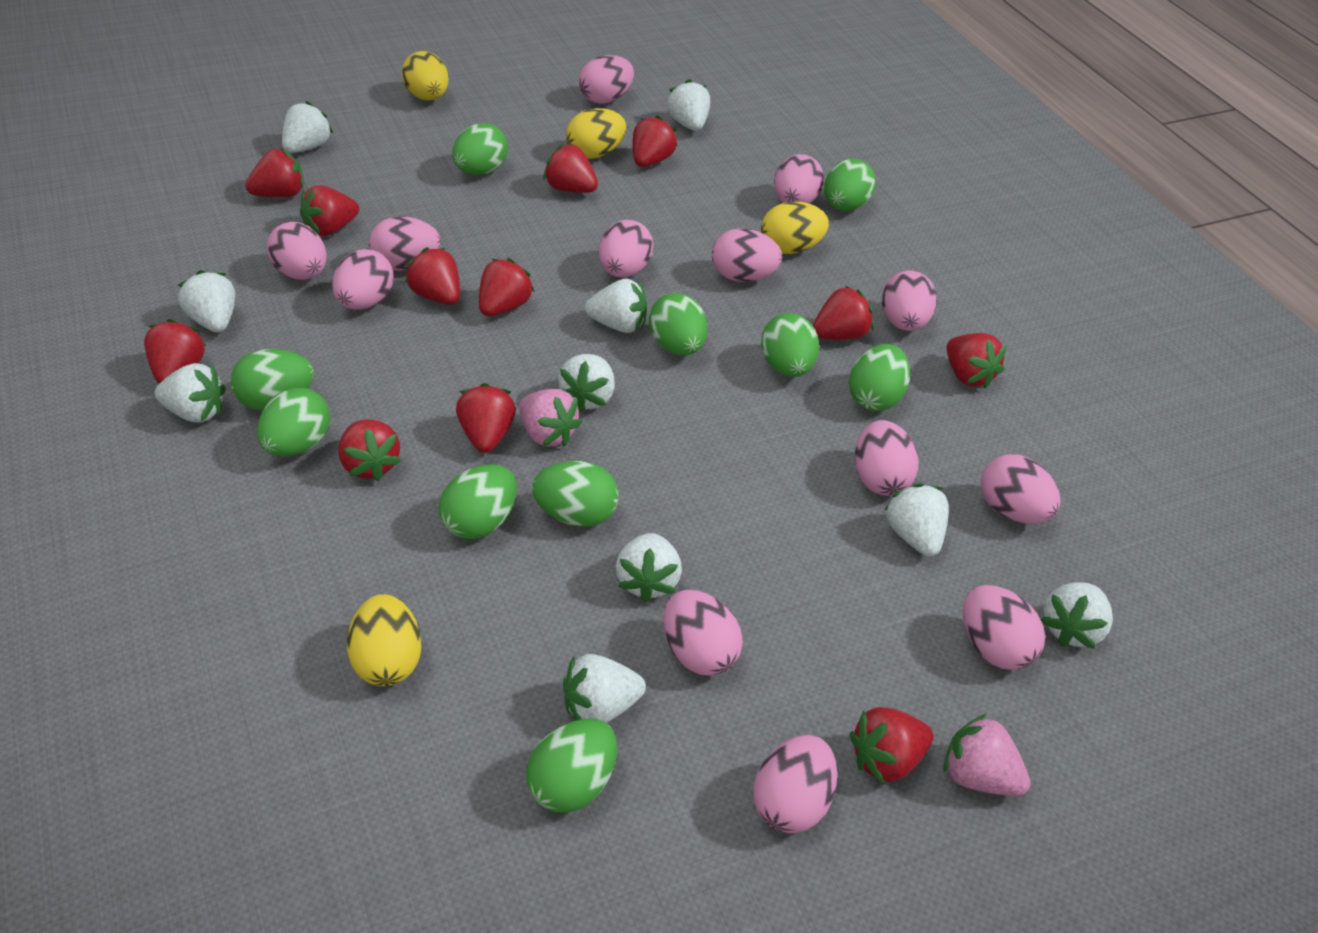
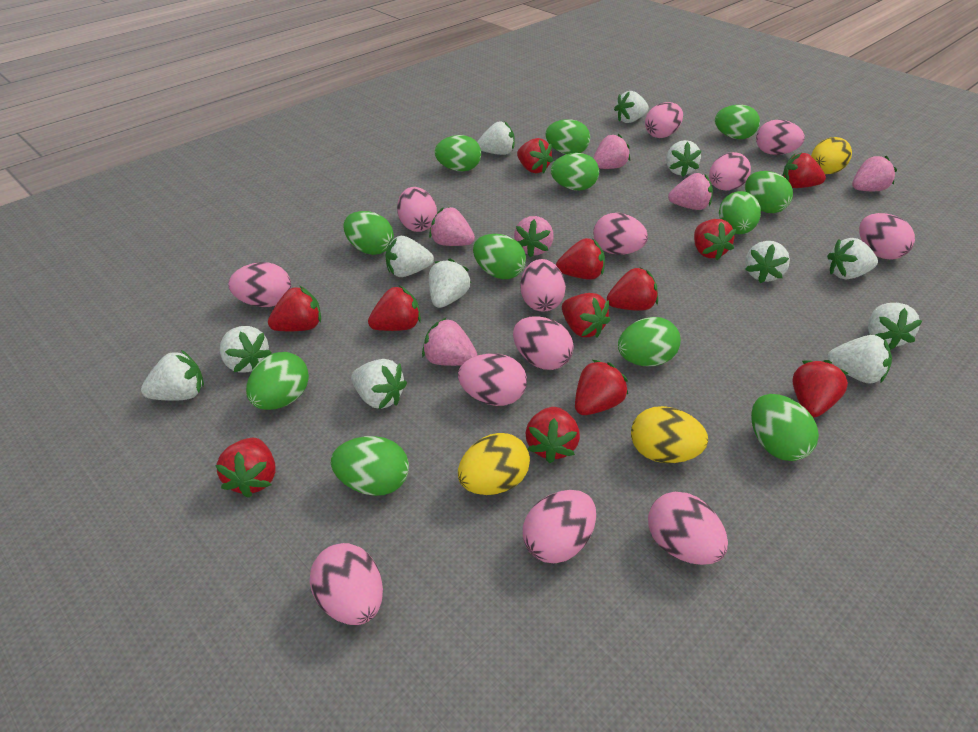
green egg: [230,349,314,410] [257,387,330,457] [439,464,517,539] [452,123,508,175] [526,719,617,813] [532,461,619,527] [649,293,708,355] [761,313,819,377] [824,158,876,211] [849,344,910,411] = 10 -> [246,352,309,410] [331,436,409,496] [343,211,394,255] [434,135,481,171] [473,234,526,279] [545,119,590,154] [551,153,599,191] [618,317,681,366] [715,105,760,139] [719,191,761,234] [745,171,793,213] [751,394,819,461] = 12
pink strawberry: [519,389,582,446] [943,714,1031,796] = 2 -> [422,318,478,366] [429,207,475,246] [514,216,554,258] [593,134,630,169] [668,173,713,210] [852,155,897,191] = 6
white strawberry: [155,363,226,423] [178,270,235,332] [282,101,333,153] [558,354,615,412] [563,654,646,723] [585,279,647,333] [616,533,682,603] [667,79,710,131] [885,483,949,557] [1041,582,1113,649] = 10 -> [141,350,204,401] [220,326,271,373] [351,359,407,409] [386,236,434,277] [429,259,471,308] [477,121,515,155] [614,91,649,123] [666,140,701,177] [745,241,790,283] [827,238,878,279] [827,335,892,384] [868,303,922,350] = 12
yellow egg: [347,594,422,686] [402,51,449,100] [566,108,626,159] [761,201,829,254] = 4 -> [458,433,530,495] [631,406,708,463] [811,137,852,174] = 3

